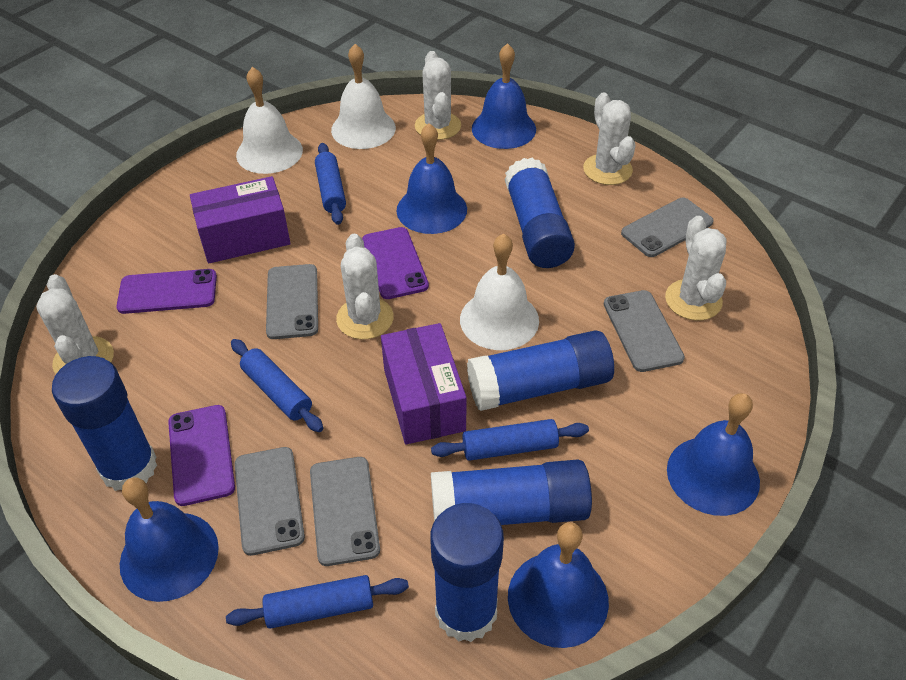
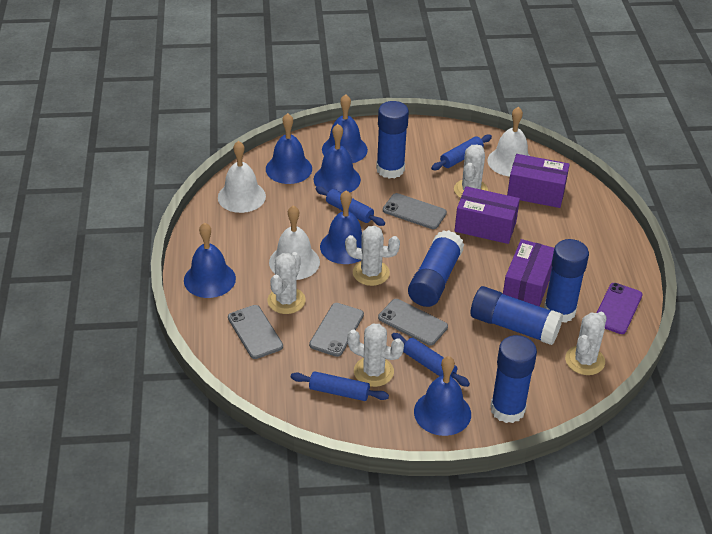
blue bell: [120,477,219,602] [396,123,467,234] [472,43,536,149] [508,522,609,648] [667,393,760,516] = 5 -> [184,223,236,298] [266,113,312,184] [314,124,361,193] [320,190,362,264] [322,94,368,163] [414,356,471,436] = 6
grey phone: [235,447,305,556] [266,264,318,339] [310,457,380,566] [604,290,685,372] [621,198,714,257] = 5 -> [228,305,283,359] [309,303,364,357] [378,299,448,346] [383,193,447,229] = 4
purple box: [190,176,291,264] [381,323,466,445] = 2 -> [455,186,520,244] [503,239,554,307] [507,154,570,208] = 3
purple phone: [116,269,217,314] [168,405,235,506] [362,227,429,299] = 3 -> [596,283,643,334] = 1

